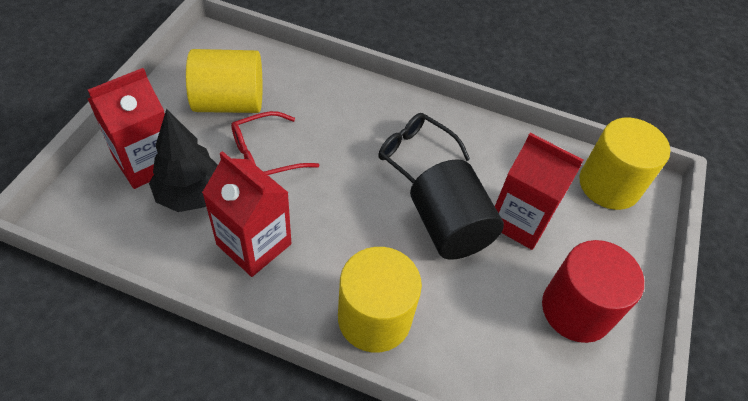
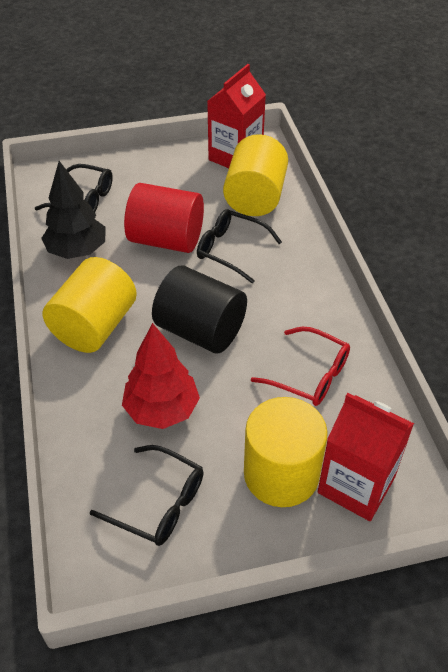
black glasses: [378,113,470,183] = 1 -> [35,164,113,212] [90,445,204,546] [197,209,282,283] = 3
red carton: [88,68,165,189] [202,151,292,277] [495,133,583,250] = 3 -> [207,64,266,168] [318,393,414,521] = 2
red tree: none = 0 -> [122,323,200,429] = 1

